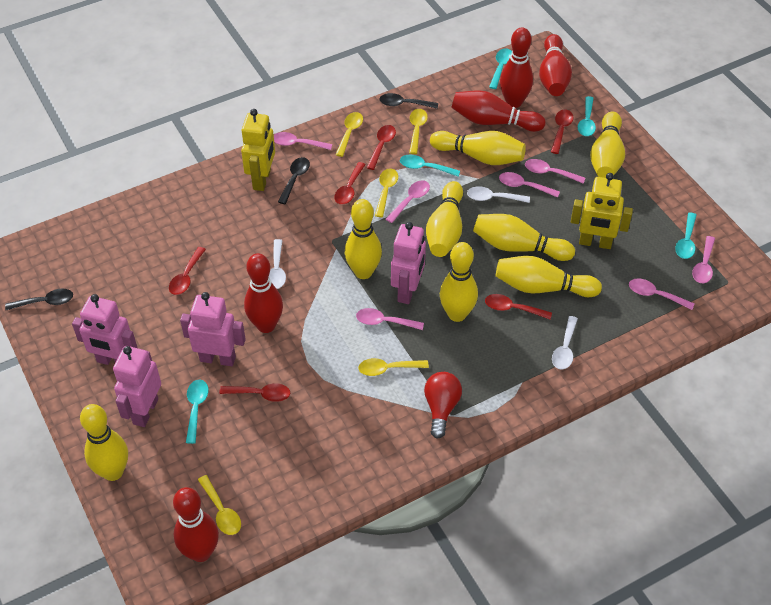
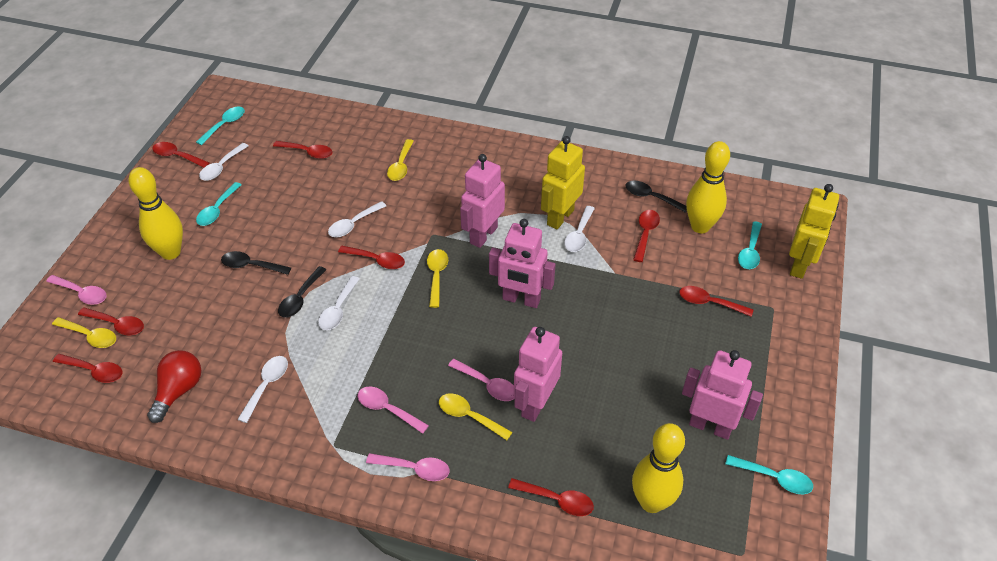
pink spoon: [274,132,332,150] [356,308,424,330] [386,180,430,223] [499,172,560,198] [525,159,585,184] [629,278,694,310] [692,236,715,283] = 7 -> [46,275,107,305] [358,387,429,434] [366,453,450,481] [448,359,515,401] = 4
red bowling pin: [173,487,219,562] [244,253,283,333] [451,90,545,132] [500,27,533,108] [539,34,572,96] = 5 -> none = 0
red spoon: [169,247,206,295] [219,383,290,402] [334,162,366,205] [366,125,396,170] [485,294,552,319] [551,109,573,154] = 6 -> [53,354,122,383] [78,307,144,335] [153,142,210,168] [273,141,333,159] [338,246,405,269] [508,478,594,516] [633,210,660,262] [680,286,753,317] = 8
turquoise spoon: [186,380,208,444] [400,155,460,176] [489,48,512,89] [578,96,596,136] [675,212,697,259] = 5 -> [196,107,245,145] [196,182,242,226] [725,455,813,494] [738,221,762,269] = 4
white spoon: [269,239,286,289] [467,186,530,203] [552,316,578,369] = 3 -> [199,143,248,181] [237,356,288,423] [318,276,360,330] [328,201,386,237] [564,206,595,252] = 5
yellow bowling pin: [80,404,128,481] [345,199,382,279] [426,181,463,257] [430,131,526,165] [440,242,478,322] [473,214,575,261] [496,256,602,297] [590,111,625,178] = 8 -> [129,167,183,260] [632,423,685,513] [686,141,730,233] = 3
yellow spoon: [198,475,241,535] [335,112,363,157] [358,358,429,376] [375,169,398,217] [409,109,428,154] = 5 -> [52,317,116,348] [387,139,414,181] [427,249,448,308] [439,393,512,440] = 4

